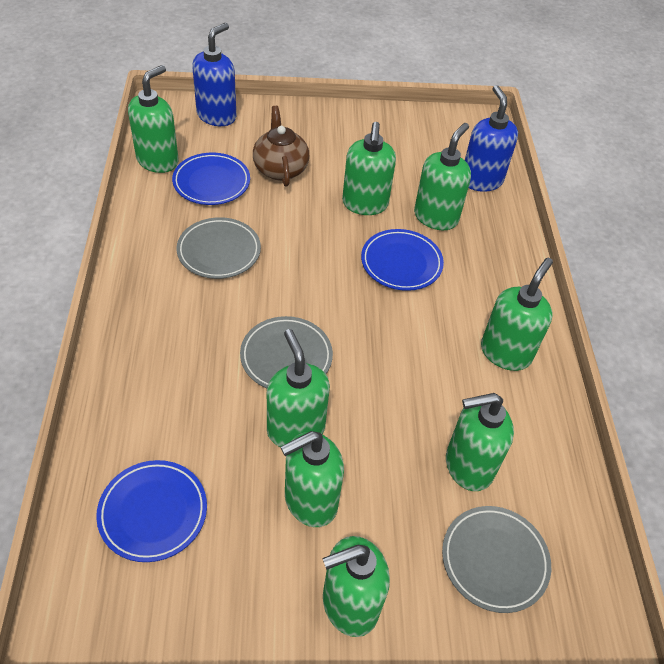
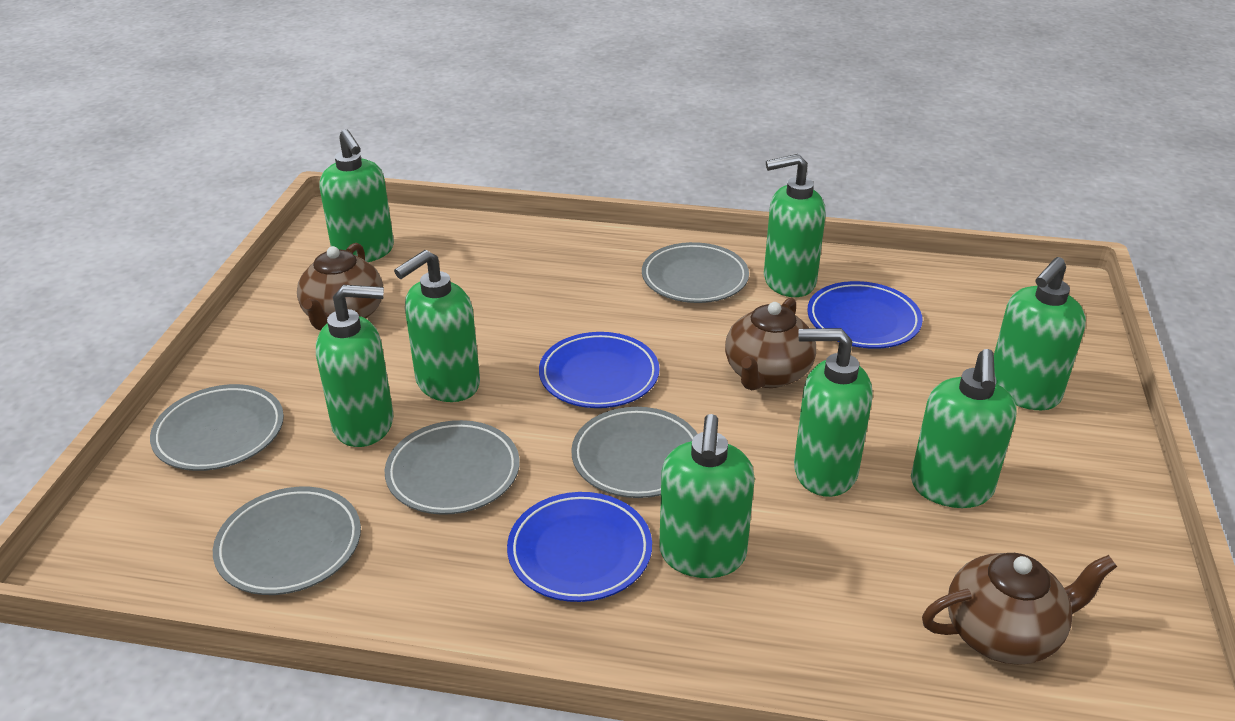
blue soap dispenser: [192,23,237,126] [465,85,518,192] = 2 -> none = 0
brown teapot: [253,106,310,187] = 1 -> [297,243,383,330] [725,298,816,390] [922,553,1117,665] = 3
grey plate: [177,217,261,279] [240,316,333,388] [442,506,551,613] = 3 -> [150,384,284,471] [213,487,361,595] [385,420,520,515] [571,407,698,498] [642,242,749,303] = 5

